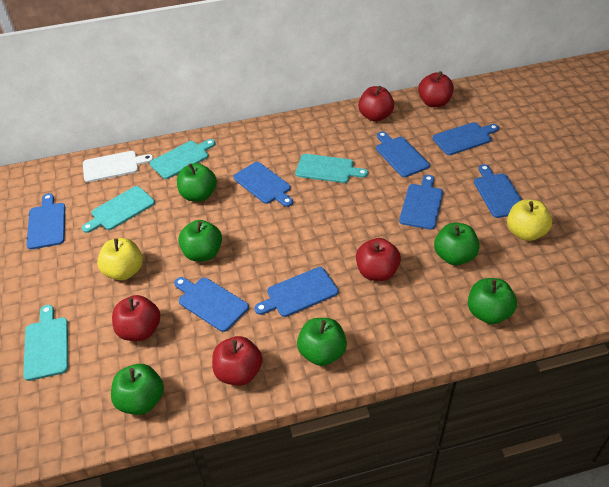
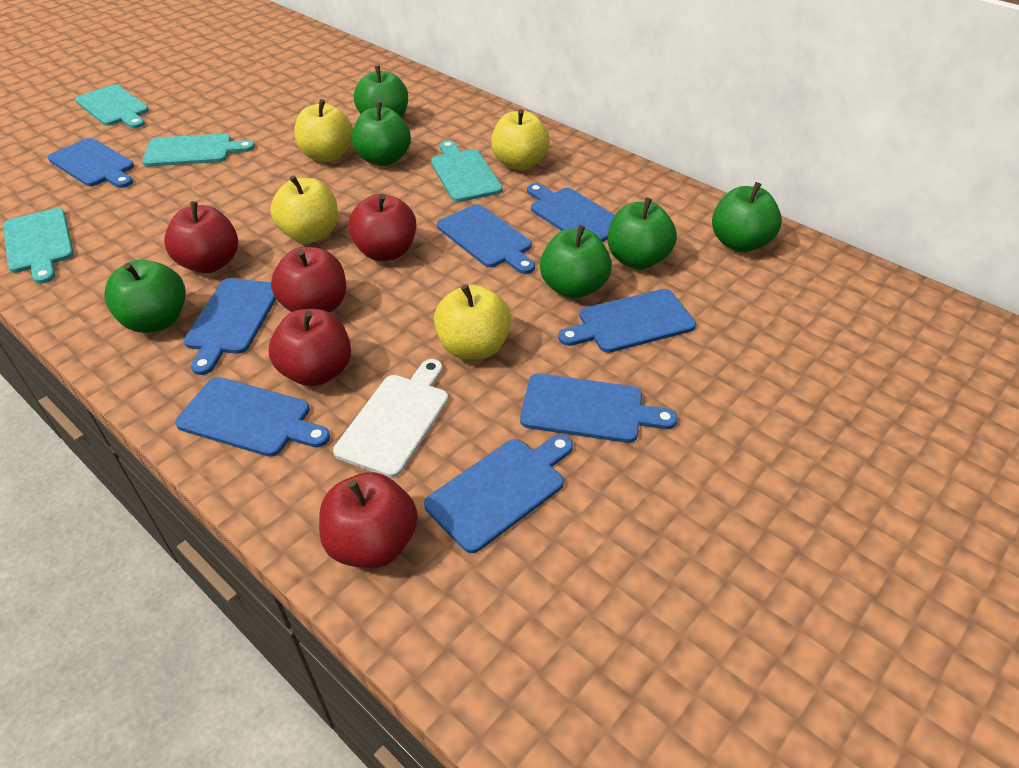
yellow apple: [97,238,143,281] [507,199,552,241] = 2 -> [270,175,338,243] [295,99,353,162] [434,284,512,360] [491,109,550,170] = 4

